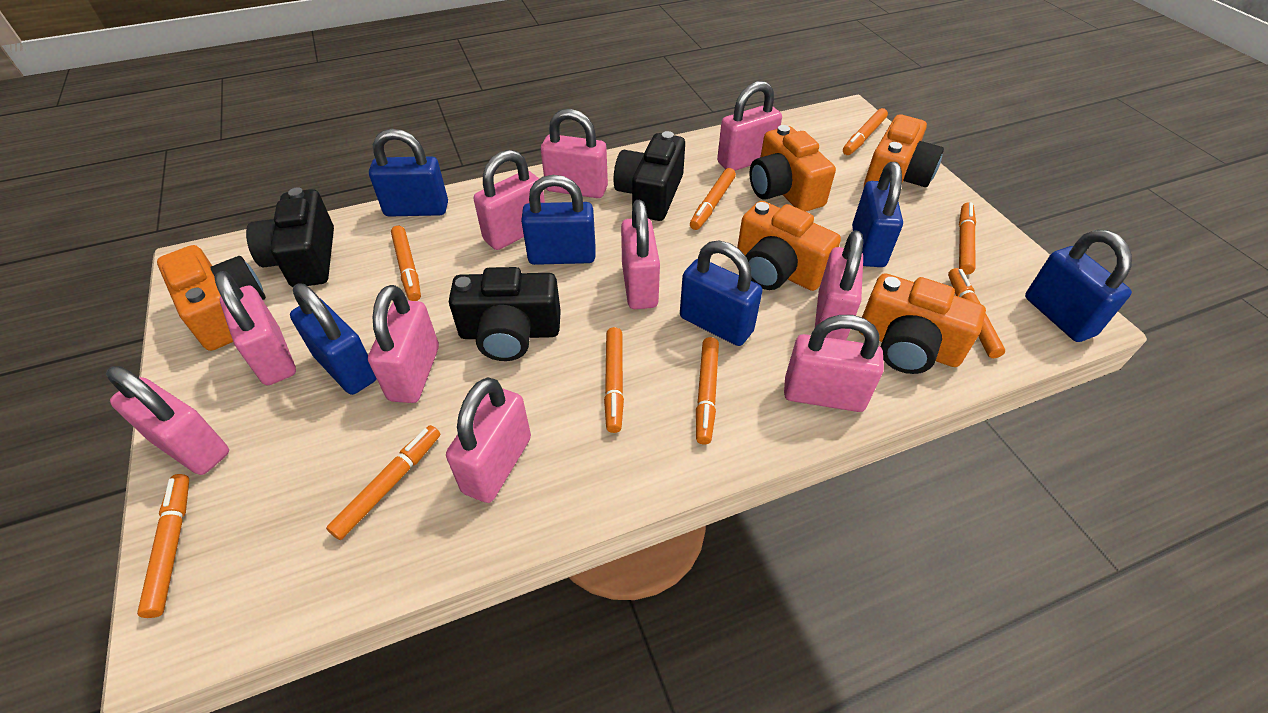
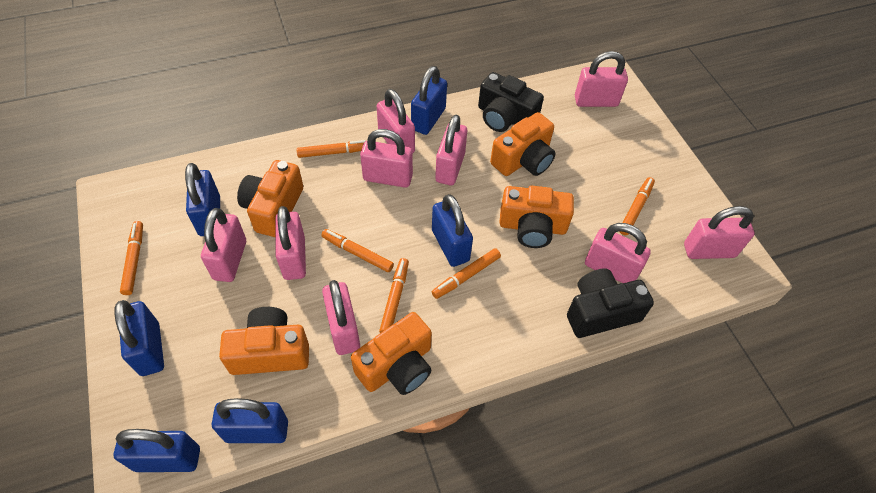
black camera: [246,187,334,287] [449,267,561,361] [614,131,685,221] = 3 -> [478,72,544,132] [567,269,654,338] = 2
orange marker: [137,474,189,618] [326,425,440,540] [391,226,421,301] [604,327,624,433] [690,168,736,230] [696,337,719,444] [843,108,888,155] [948,268,1005,358] [959,202,976,275] = 9 -> [120,221,143,295] [297,140,365,158] [321,229,394,272] [379,258,409,333] [432,248,501,299] [620,177,655,235] = 6
pink padlock: [106,366,229,475] [214,271,296,385] [368,285,439,403] [446,377,531,503] [474,150,545,250] [541,109,608,198] [621,200,660,309] [717,81,782,171] [784,315,884,412] [815,230,863,340] = 10 -> [201,208,246,282] [275,206,306,280] [322,280,360,355] [360,129,413,188] [377,89,415,153] [435,115,467,185] [575,51,628,107] [585,223,651,283] [684,206,754,259] = 9

